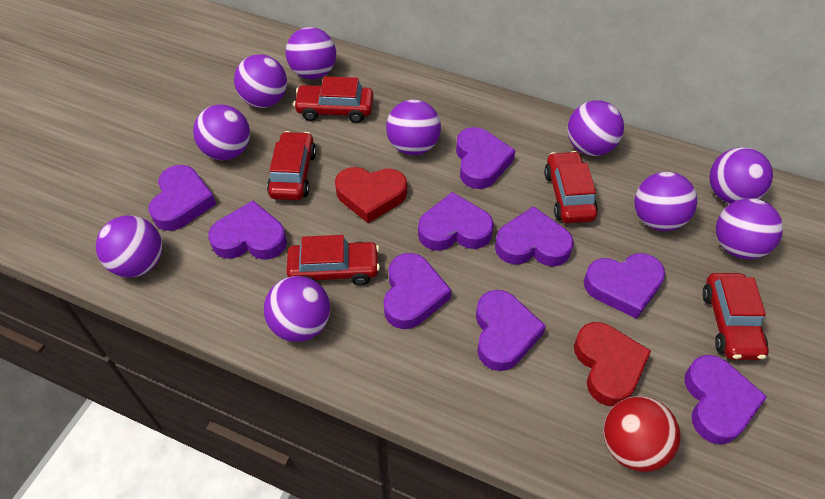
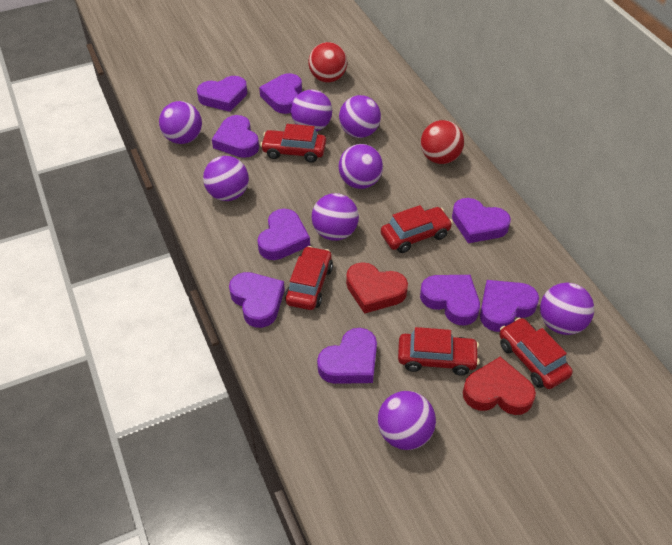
purple ball: [96,215,162,277] [193,104,250,160] [234,54,287,108] [264,276,330,342] [285,27,336,79] [386,99,441,155] [567,100,624,156] [634,172,697,231] [709,147,773,204] [716,198,783,259] = 10 -> [159,101,202,144] [203,156,249,201] [291,90,332,131] [312,193,359,241] [339,95,381,138] [339,144,383,189] [378,391,436,450] [540,283,594,335] = 8
red ball: [603,396,681,472] = 1 -> [308,42,347,82] [421,120,464,164] = 2

